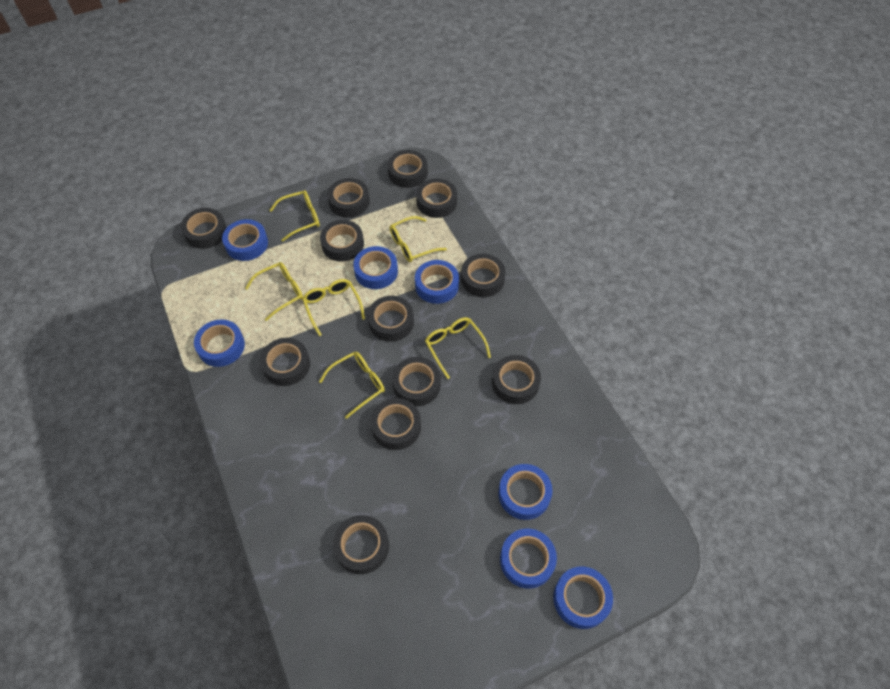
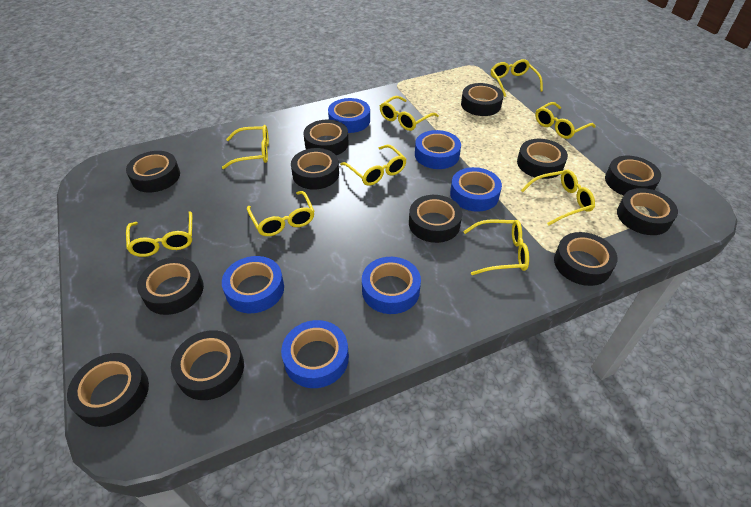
blue tape: [194,319,245,367] [222,219,268,261] [353,246,398,289] [415,260,459,304] [498,464,553,520] [500,529,557,589] [553,566,613,629] = 7 -> [222,256,284,313] [281,320,349,388] [328,98,370,133] [362,257,421,314] [415,130,461,169] [450,167,502,212] = 6
yellow glasses: [245,262,303,321] [269,190,320,242] [302,279,365,336] [319,352,385,419] [390,216,447,262] [425,317,491,379] = 6 -> [126,211,192,257] [222,125,269,169] [247,191,315,236] [340,145,407,186] [380,96,439,131] [463,220,529,275] [491,59,543,97] [521,170,595,226] [535,102,596,139] = 9

